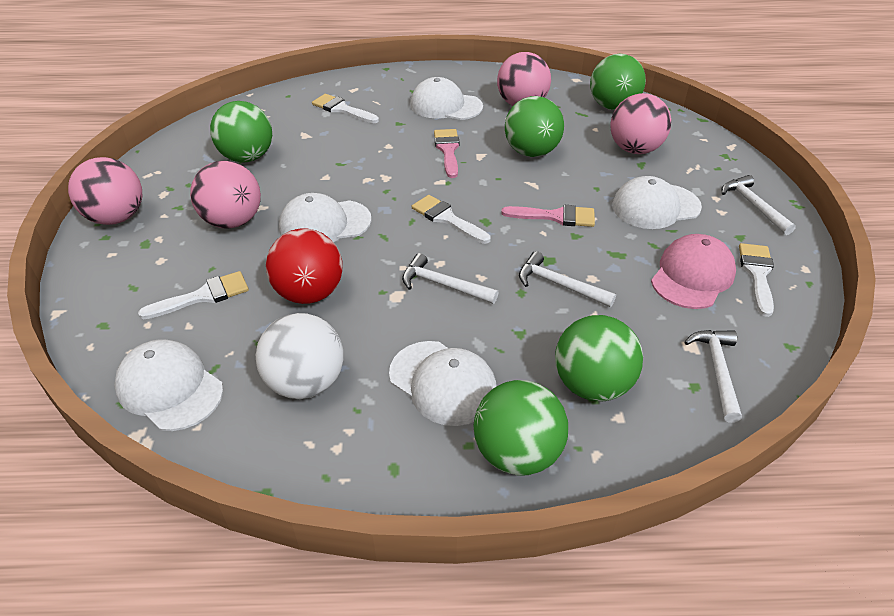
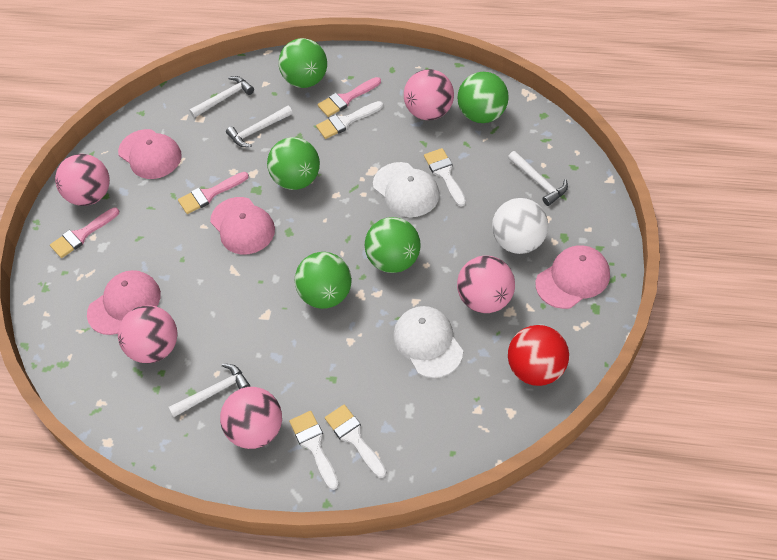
pink ball: [68,157,142,225] [190,161,261,229] [497,52,551,106] [610,93,671,154] = 4 -> [55,154,110,206] [118,305,177,363] [220,387,282,449] [404,69,454,120] [457,256,515,313] = 5
pink brush: [434,129,460,178] [501,205,595,227] = 2 -> [50,207,119,258] [178,172,249,214] [317,77,381,117] = 3
pink cap: [651,234,736,309] = 1 -> [87,270,161,335] [118,129,182,179] [210,197,275,255] [536,245,610,309] = 4
white cap: [114,339,223,431] [279,193,371,242] [389,341,497,426] [410,77,483,120] [612,176,702,229] = 5 -> [373,162,440,217] [393,306,463,378] = 2

